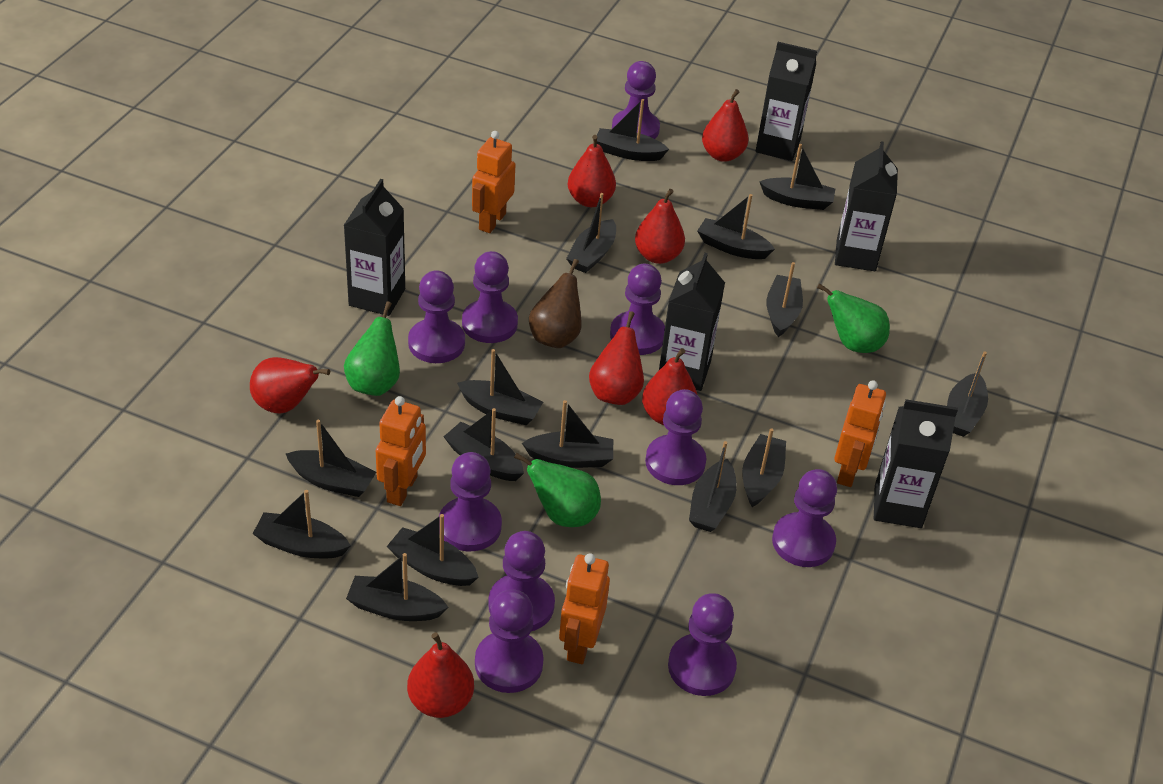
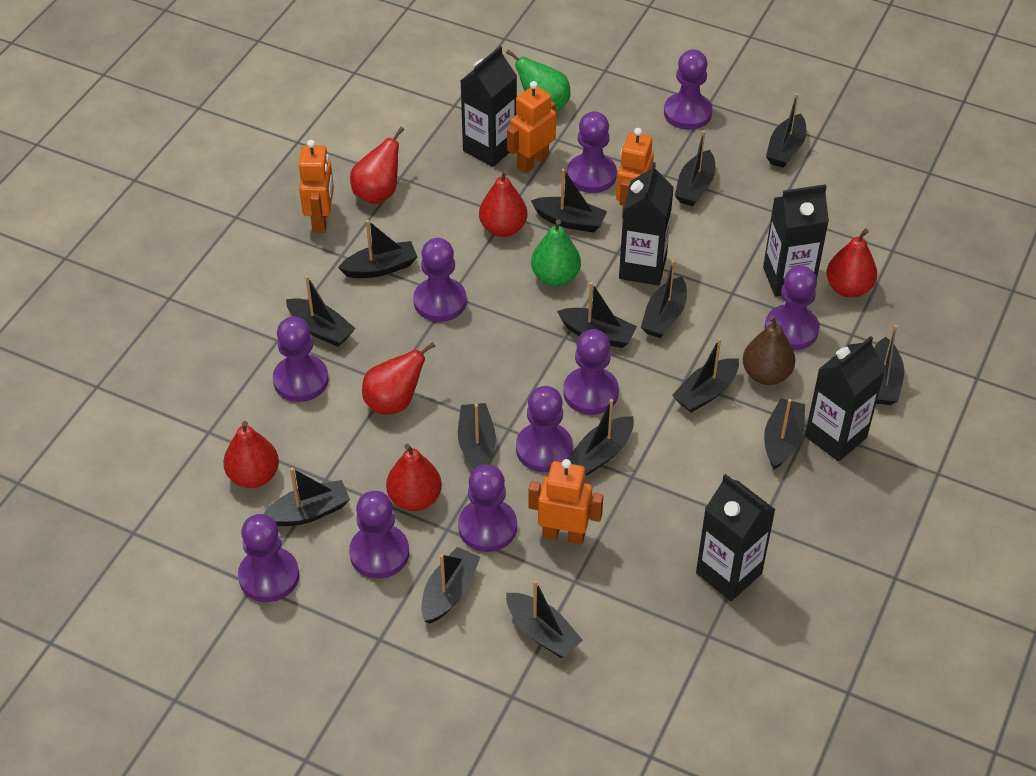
green pear: [344,301,400,396] [514,452,601,527] [817,283,890,353] = 3 -> [506,50,570,112] [531,219,581,286] = 2
red pear: [250,357,330,414] [407,632,474,718] [568,135,616,207] [589,311,644,405] [635,189,685,264] [642,348,697,425] [702,89,749,162] = 7 -> [223,421,279,488] [350,127,404,204] [362,342,436,415] [386,444,442,511] [479,170,527,237] [826,229,877,298] = 6

